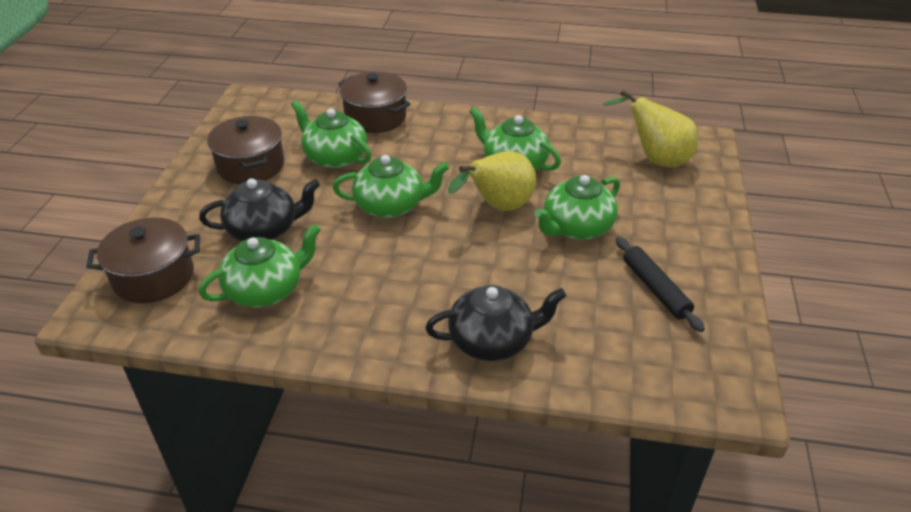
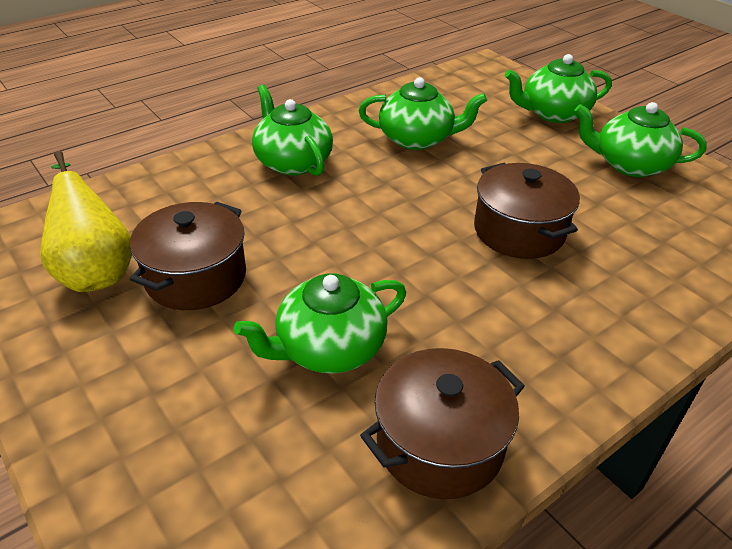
black rolling pin: [616,237,705,332] = 1 -> none = 0
black teapot: [199,178,320,241] [425,285,566,361] = 2 -> none = 0
yellow pear: [448,151,536,211] [603,90,698,167] = 2 -> [40,151,132,292] = 1

